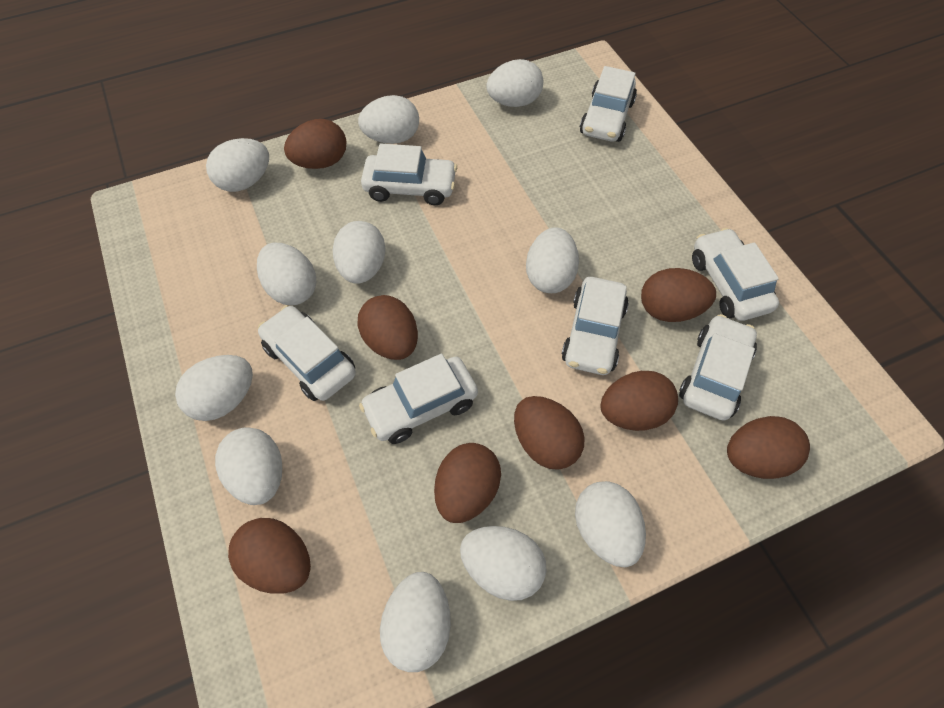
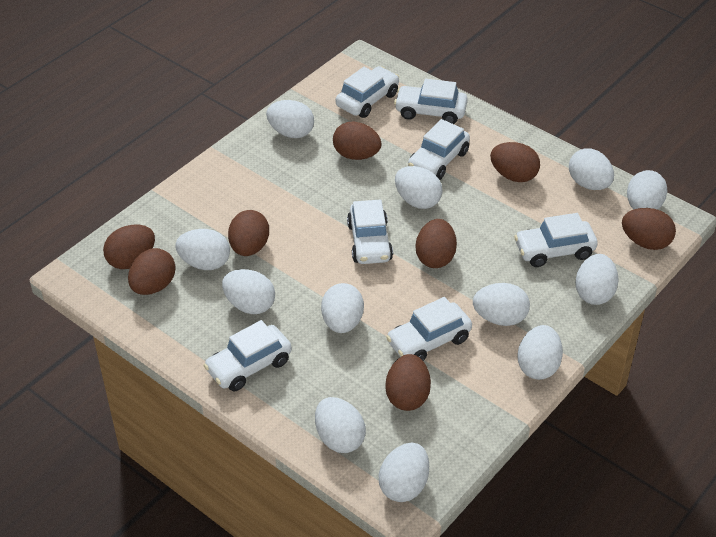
white egg: [175,355,253,421] [206,138,269,192] [215,427,282,505] [257,243,316,305] [333,221,386,284] [358,95,419,144] [380,572,451,672] [460,526,546,601] [486,59,543,107] [526,227,579,293] [575,481,646,567] = 11 -> [175,229,230,270] [222,269,275,314] [266,100,314,138] [315,397,366,453] [321,283,364,333] [379,443,429,502] [395,166,443,209] [473,283,530,326] [517,325,563,380] [569,149,614,190] [575,254,619,305] [627,170,668,210] = 12

